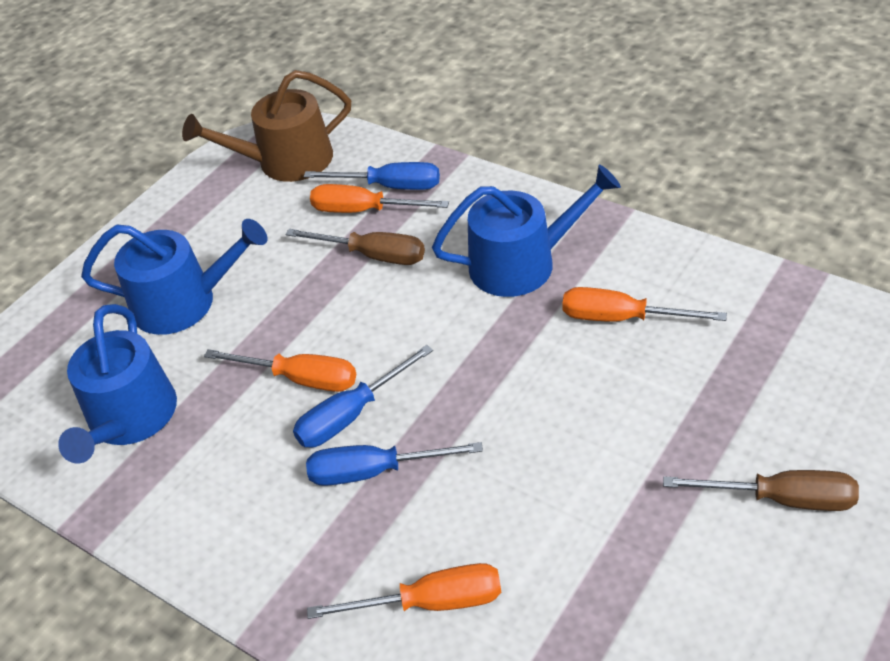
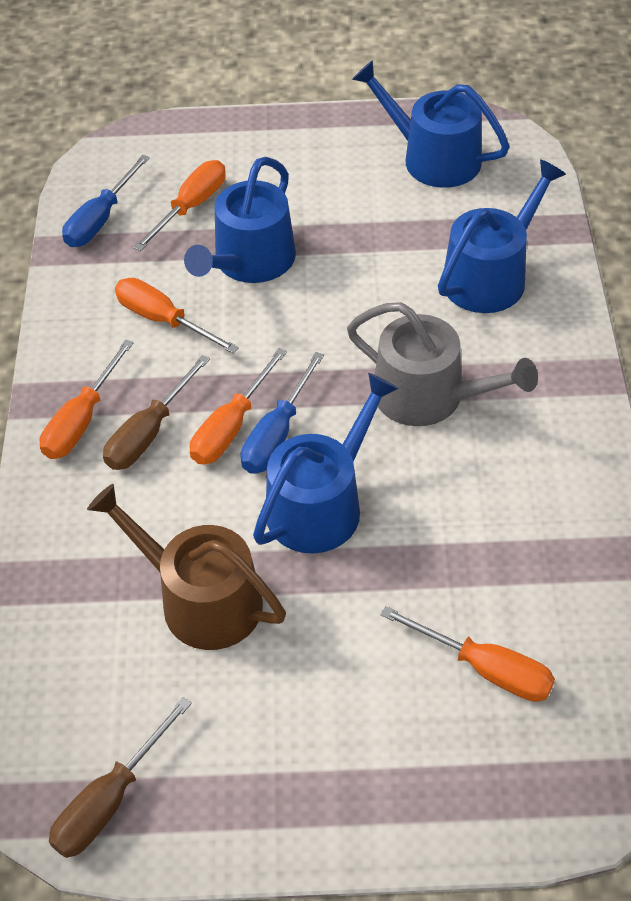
blue screwdriver: [293,345,433,448] [304,162,440,190] [306,442,483,486] = 3 -> [62,155,150,247] [241,352,324,474] = 2
blue watering can: [58,304,177,464] [81,219,268,335] [432,165,621,297] = 3 -> [184,157,296,283] [253,373,399,553] [352,60,510,188] [438,159,566,313] = 4
grey watering can: none = 0 -> [347,302,538,426] = 1
orange screwdriver: [204,349,356,392] [307,563,502,619] [310,184,449,213] [562,287,727,322] = 4 -> [39,339,134,459] [115,278,239,354] [133,160,226,251] [190,348,287,465] [380,606,555,702] = 5

